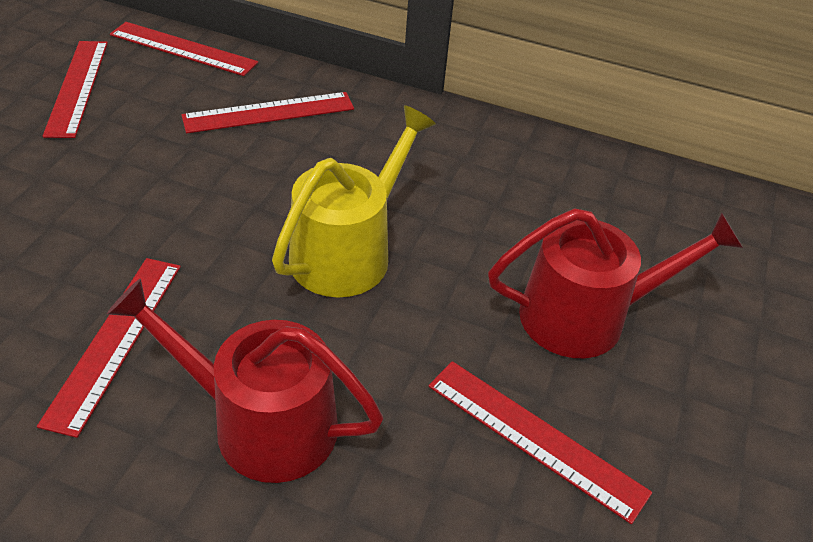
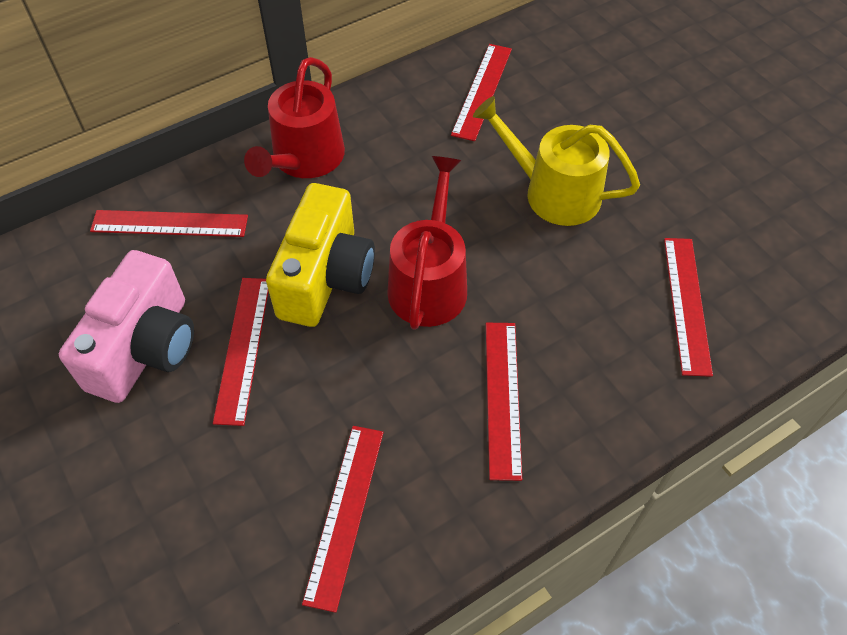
pink camera: none = 0 -> [59,250,194,403] = 1
red ruler: [37,258,181,438] [43,41,108,138] [110,22,258,76] [182,92,354,133] [428,361,652,524] = 5 -> [90,210,248,237] [213,278,269,426] [302,426,383,613] [451,44,512,141] [486,323,522,481] [664,238,713,377] = 6
yellow camera: none = 0 -> [266,183,375,327] = 1

